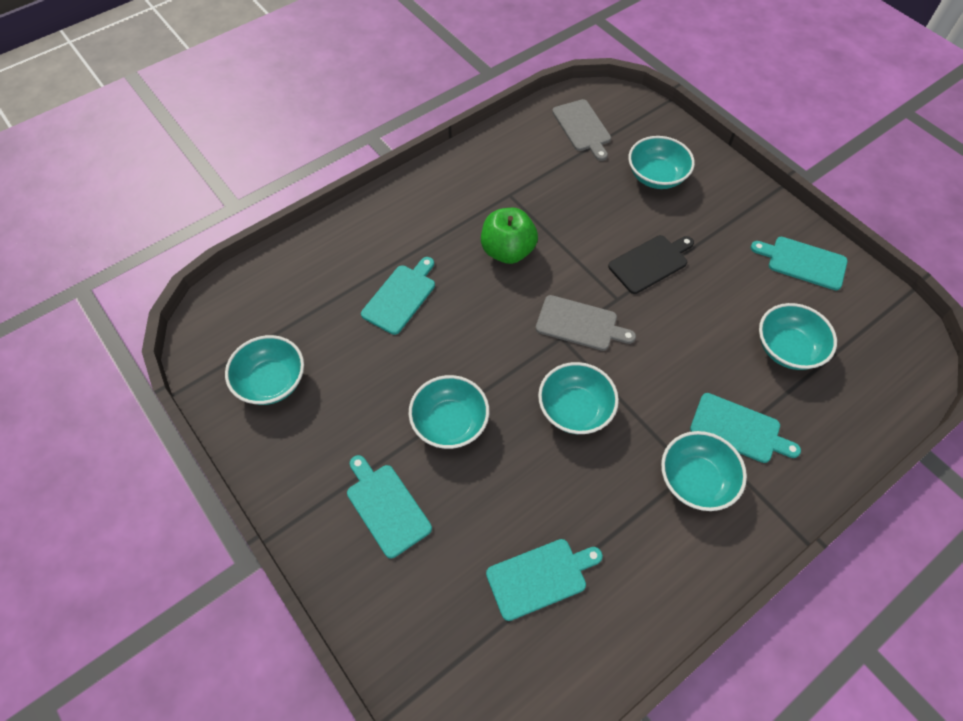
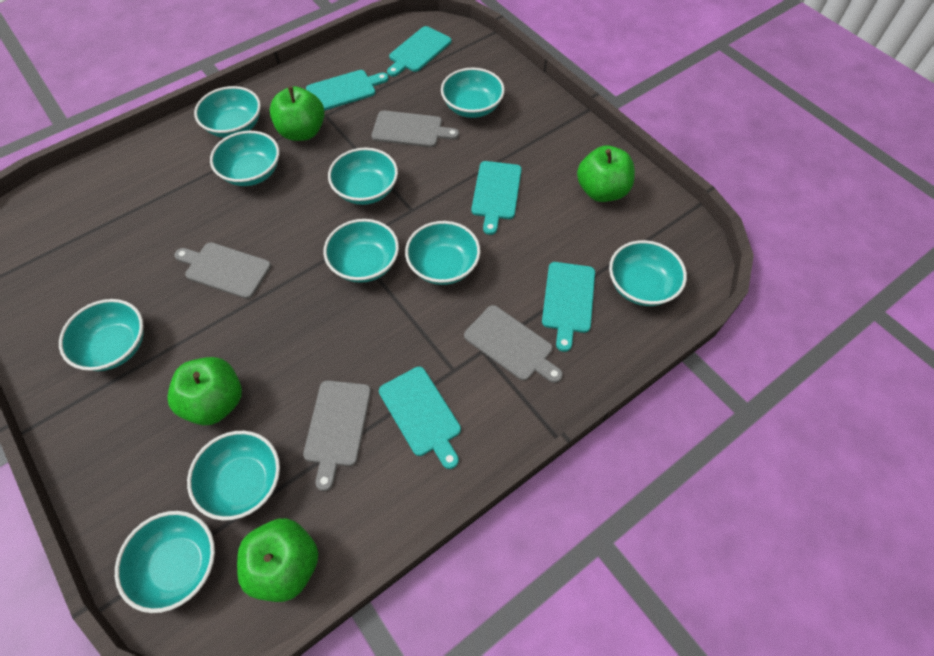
black cutting board: [608,235,694,294] = 1 -> none = 0
green apple: [481,208,538,264] = 1 -> [167,357,242,425] [237,518,319,602] [270,86,325,141] [577,145,635,202] = 4
grey cutting board: [536,295,636,351] [552,99,611,161] = 2 -> [174,242,271,299] [303,380,371,491] [372,110,459,147] [464,305,563,383] = 4
turquoise bowl: [225,335,304,405] [409,375,489,449] [538,362,619,434] [628,136,695,189] [661,431,747,511] [759,303,837,370] = 6 -> [59,299,144,371] [115,511,215,613] [187,431,280,521] [194,86,261,138] [210,131,279,186] [323,219,399,283] [328,148,398,205] [405,221,481,285] [441,68,505,118] [609,240,687,306] = 10

